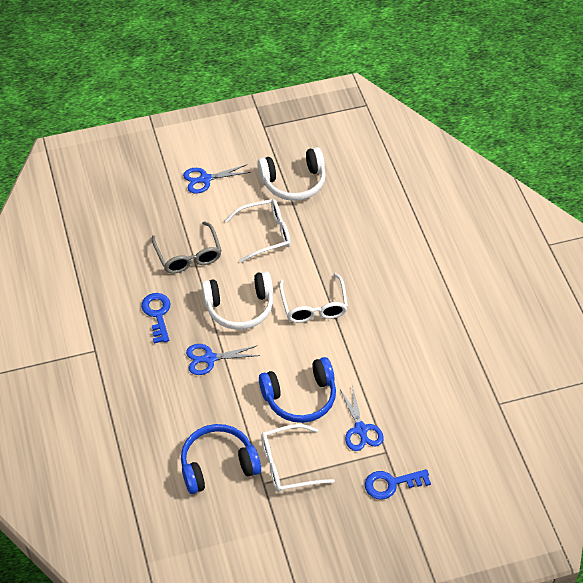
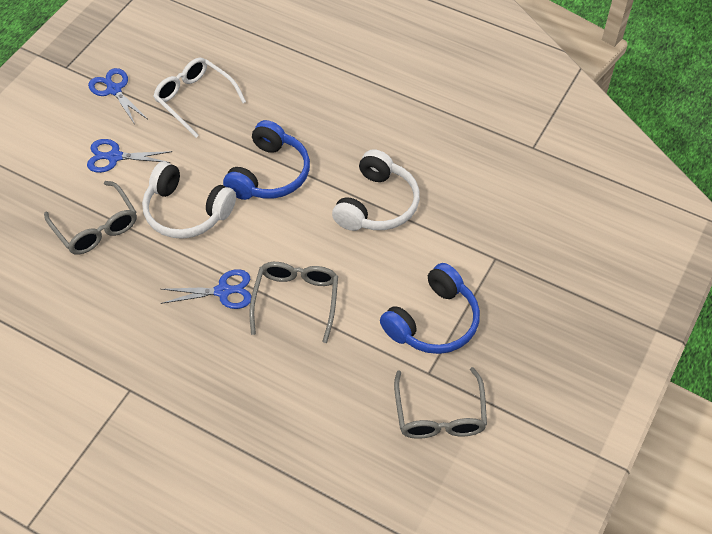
blue key: [141,293,171,343] [365,469,431,500] = 2 -> none = 0
grey glasses: [152,221,222,273] = 1 -> [44,181,137,254] [249,262,338,343] [394,367,487,439] = 3
white glasses: [225,199,291,263] [261,424,335,492] [279,273,348,323] = 3 -> [153,57,246,138] = 1

